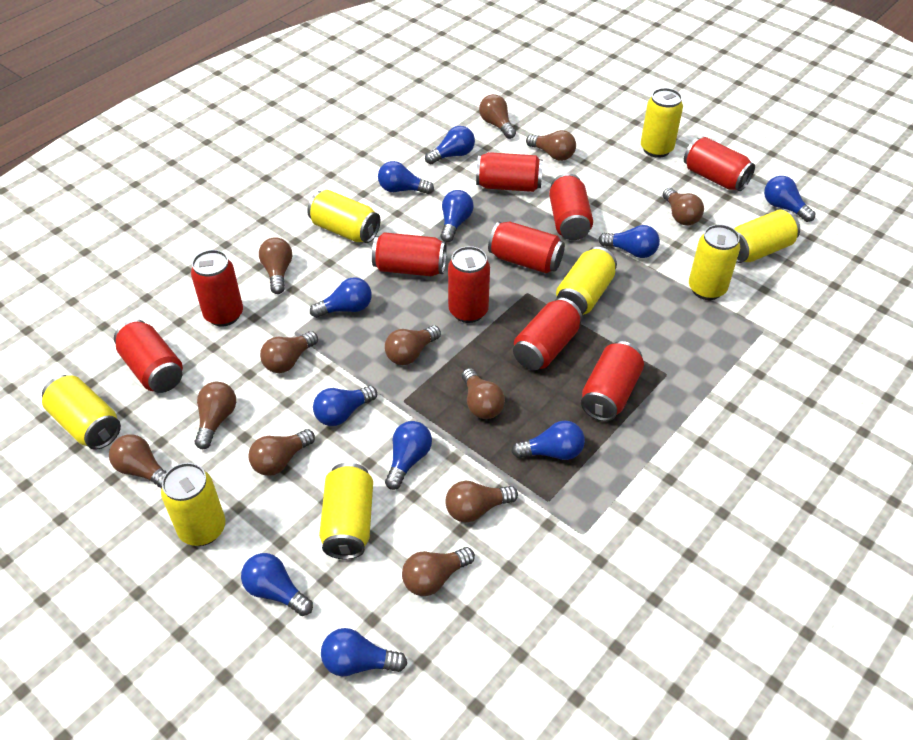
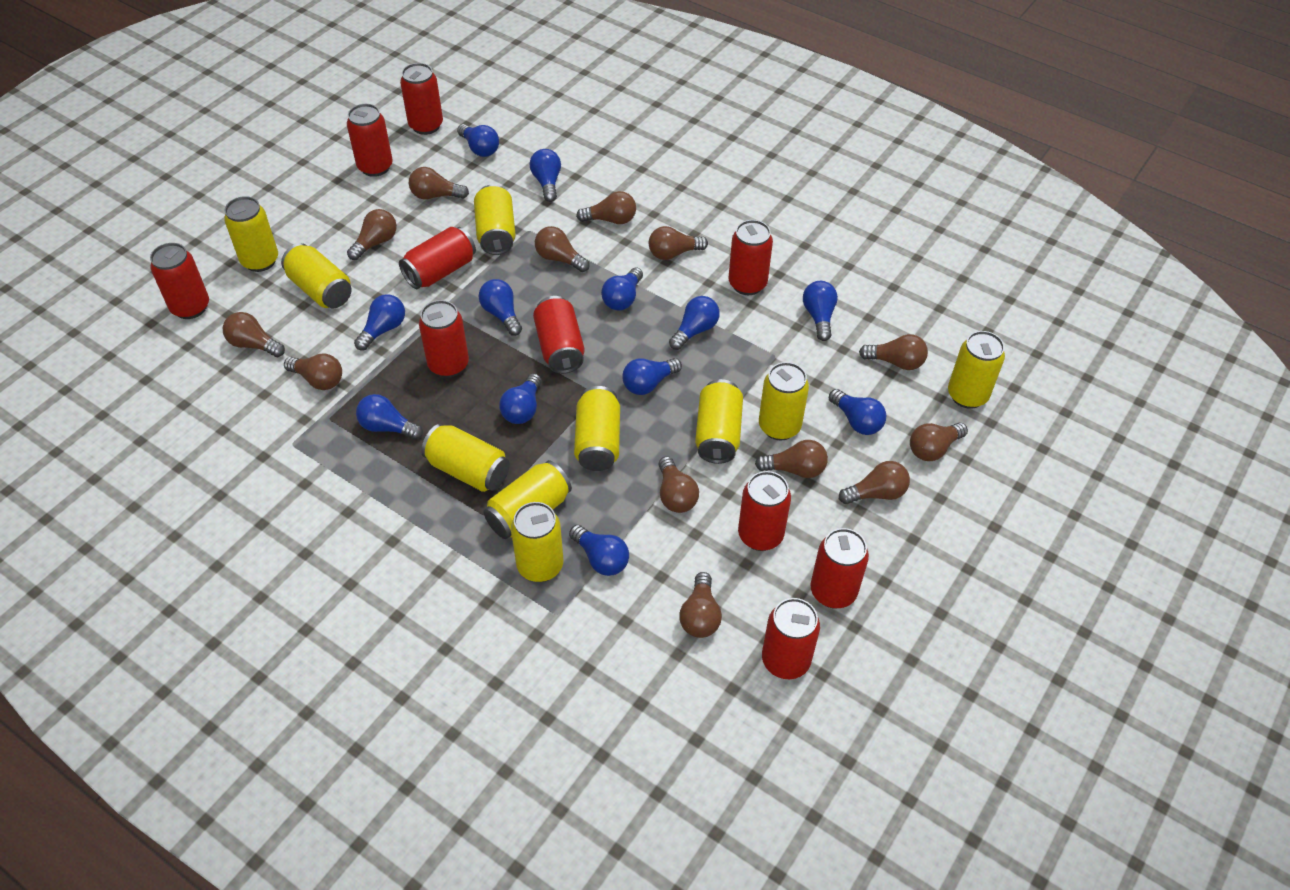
blue light bulb: [241,553,313,616] [310,277,372,318] [313,386,377,426] [321,628,407,676] [378,161,434,194] [385,421,432,490] [425,126,475,164] [441,190,474,242] [511,420,585,460] [598,225,660,258] [764,176,815,222] = 11 -> [354,294,405,350] [356,394,423,440] [457,124,499,157] [479,279,522,336] [499,373,542,424] [530,149,561,202] [569,525,629,576] [601,267,643,310] [622,358,682,395] [669,296,720,350] [803,281,838,341] [829,389,886,435] = 12
brown light bulb: [109,434,166,488] [195,382,236,449] [248,429,315,476] [259,237,292,294] [260,331,318,373] [385,326,441,365] [402,547,475,596] [446,481,518,523] [462,368,505,419] [479,94,516,139] [526,130,576,161] [663,188,704,226] = 12 -> [223,312,285,357] [284,354,342,390] [347,209,397,260] [409,167,469,199] [535,226,590,272] [576,191,636,224] [649,226,708,260] [658,456,699,513] [679,572,722,638] [755,440,828,478] [839,461,910,504] [859,334,928,370] [910,422,968,461] = 13
yellow can: [42,375,121,450] [161,463,225,546] [307,190,381,243] [319,463,373,559] [556,247,617,315] [641,88,683,158] [689,224,740,300] [734,210,800,263] = 8 -> [224,196,278,272] [281,243,352,308] [421,424,510,492] [474,184,516,255] [484,460,572,539] [511,502,563,582] [574,386,620,471] [695,379,743,464] [759,362,809,440] [948,331,1005,409] = 10

